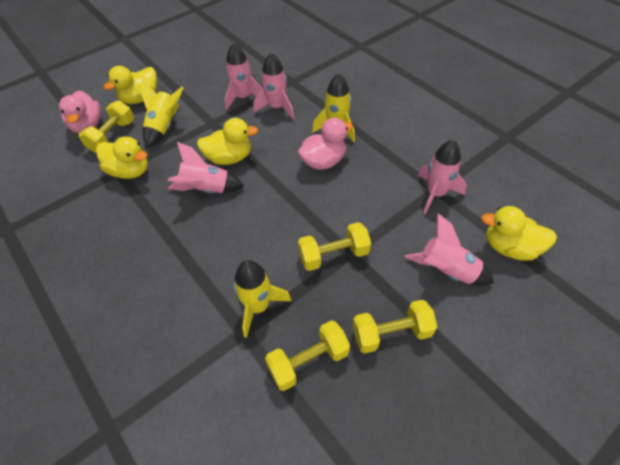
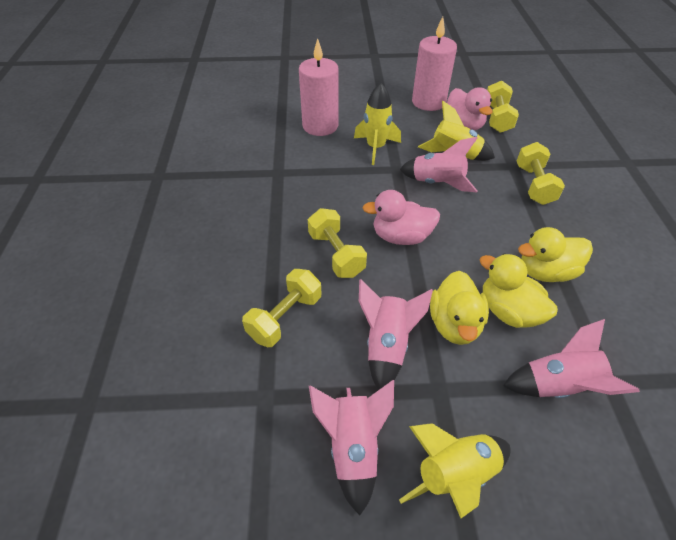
pink candle: none = 0 -> [299,38,339,136] [412,17,457,111] = 2
pink rocket: [168,142,244,194] [224,43,262,110] [253,53,294,119] [405,213,494,286] [418,140,467,214] = 5 -> [309,380,394,515] [359,279,433,390] [399,137,478,192] [503,319,640,398] = 4
yellow duck: [96,136,148,179] [104,66,157,104] [197,118,258,165] [481,206,557,260] = 4 -> [430,271,489,345] [480,253,558,328] [518,227,593,282] = 3

